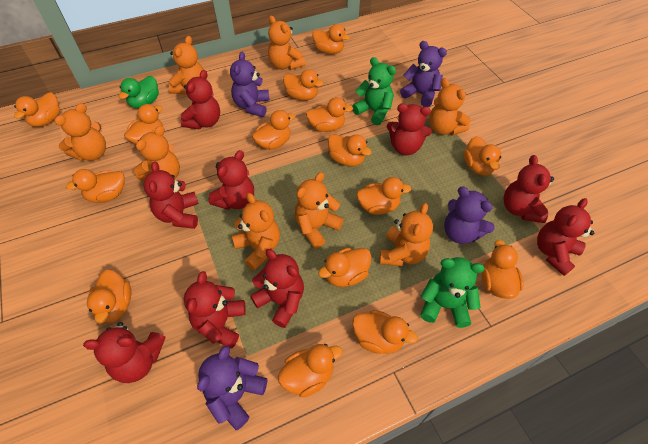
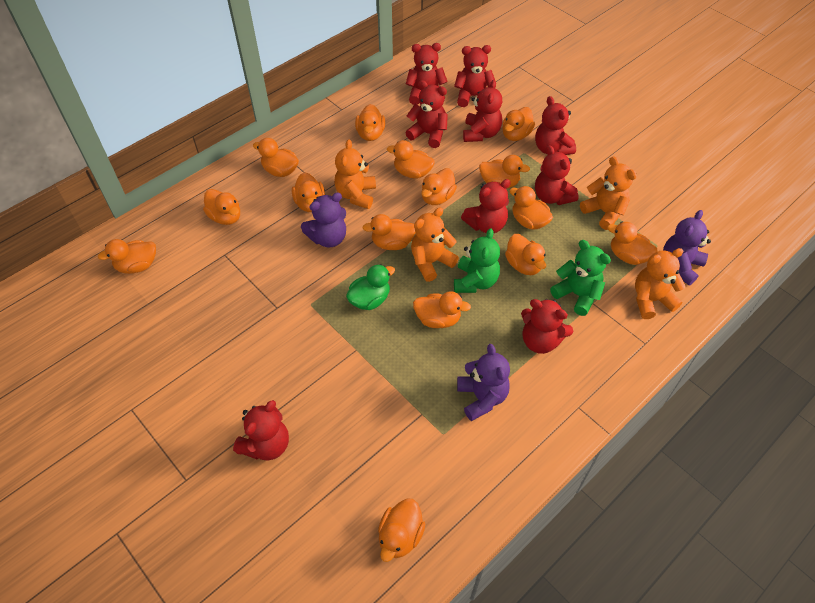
orange teddy bear: [55,103,106,161] [133,126,180,181] [169,36,204,95] [232,193,280,271] [268,16,305,70] [295,172,344,249] [379,203,433,266] [429,78,470,136] = 8 -> [334,139,376,209] [411,207,459,282] [580,156,637,230] [635,248,686,319] = 4
purple teddy bear: [197,346,267,430] [230,52,270,117] [400,41,447,107] [444,186,495,244] = 4 -> [301,193,346,247] [457,344,510,421] [663,210,711,285] = 3

